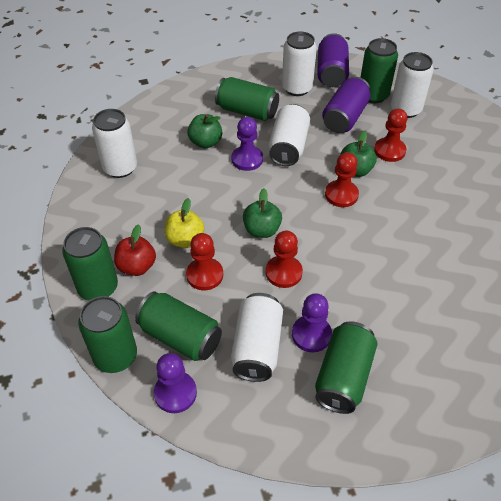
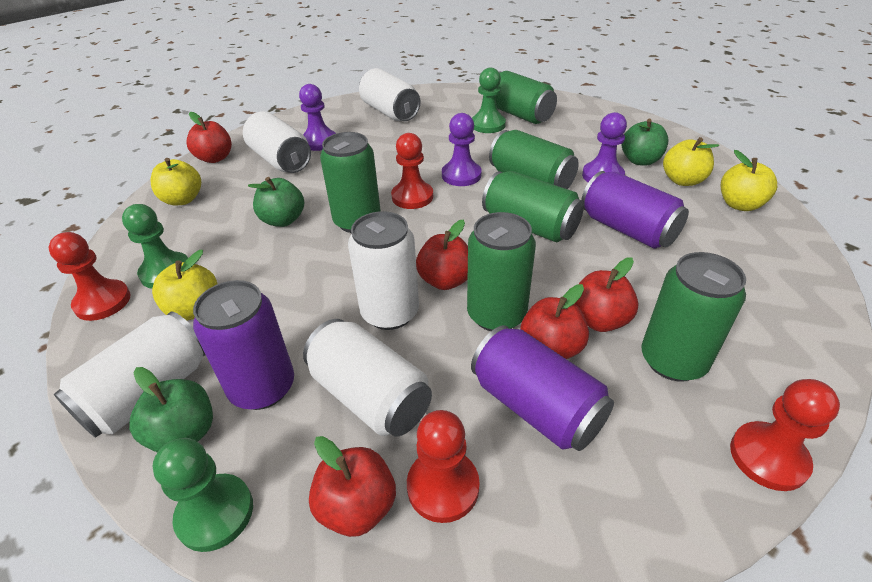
green pawn: none = 0 -> [122,204,188,288] [153,438,253,552] [472,68,506,133] = 3
purple can: [317,33,349,87] [322,77,371,133] = 2 -> [193,280,294,410] [471,325,614,451] [581,171,689,249] = 3
red apple: [114,224,156,276] = 1 -> [187,112,232,163] [309,436,396,537] [416,219,468,290] [521,284,589,359] [575,257,639,332] = 5
yellow apple: [165,198,205,248] = 1 -> [151,158,201,206] [152,250,218,321] [663,137,719,186] [721,150,777,211] = 4

